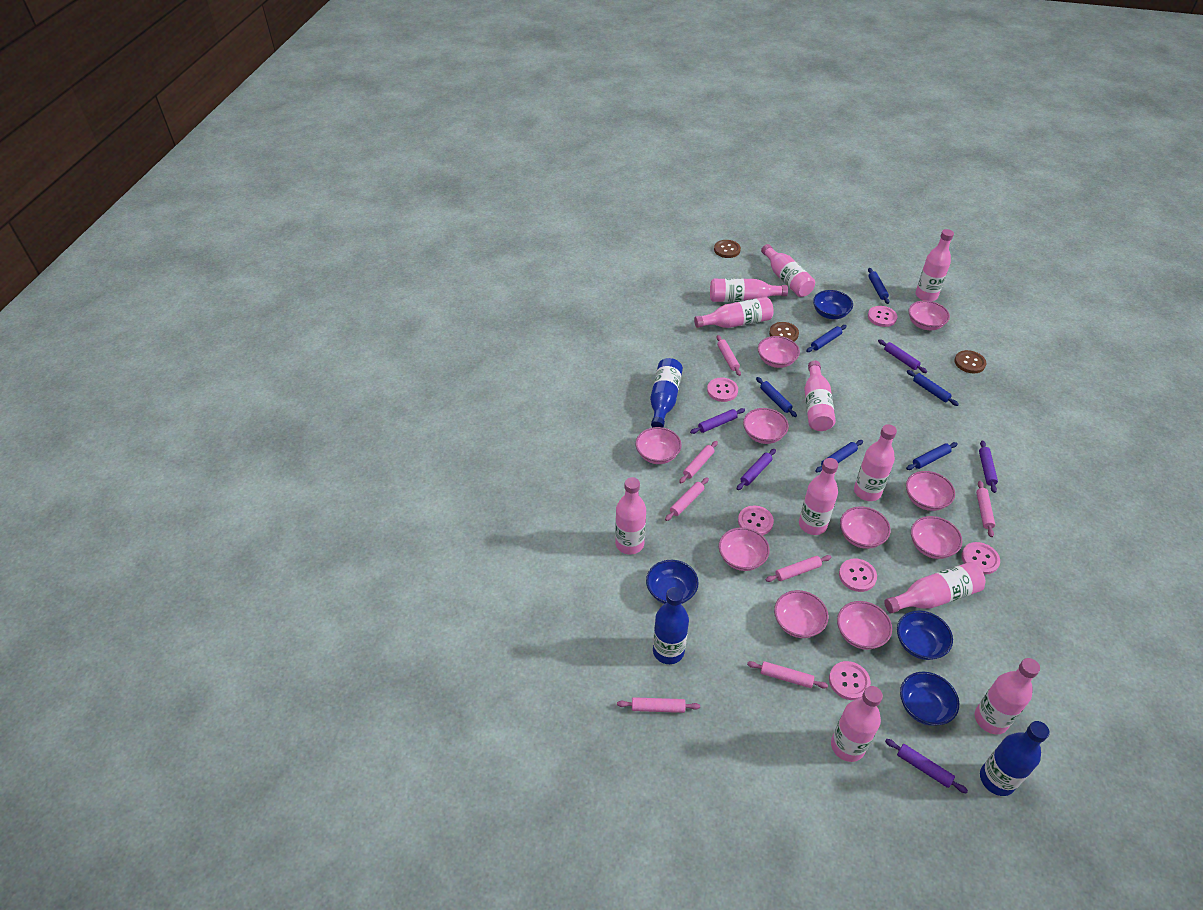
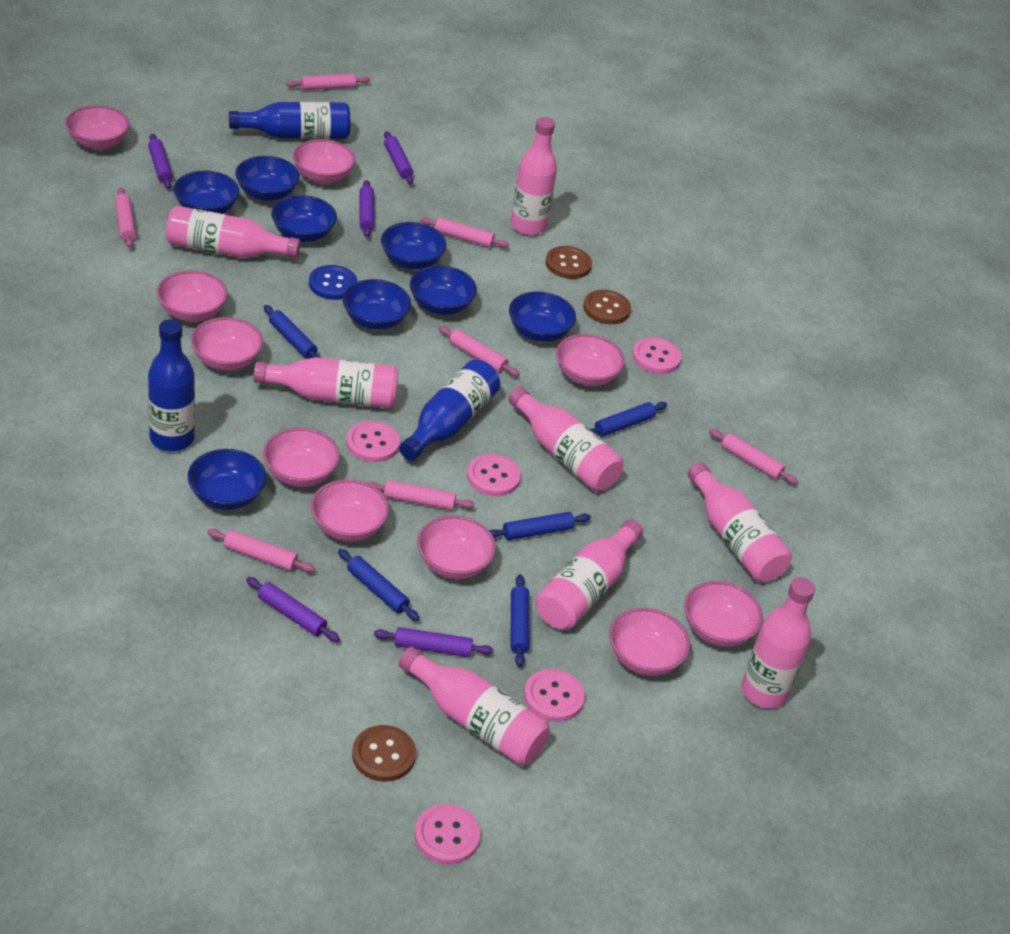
blue bowl: [646,560,699,604] [813,290,853,319] [897,610,953,660] [900,672,959,726] = 4 -> [174,171,239,214] [188,449,267,510] [235,156,300,201] [271,195,337,242] [342,279,411,330] [381,222,446,269] [410,265,477,315] [509,291,576,342] = 8
blue button: none = 0 -> [309,265,357,300] = 1
blue rolling pin: [756,377,797,417] [806,325,847,352] [815,440,863,472] [868,268,889,304] [906,442,958,470] [907,370,959,406] = 6 -> [264,305,322,359] [338,549,420,621] [490,512,591,540] [510,574,529,667] [590,402,667,437] = 5
pink bottle: [615,477,646,555] [694,297,774,328] [710,278,788,302] [761,244,815,297] [799,458,838,535] [804,360,836,431] [831,686,883,762] [854,424,897,501] [884,562,985,613] [915,229,954,301] [975,658,1040,734] = 11 -> [166,206,300,258] [254,357,398,408] [399,647,550,766] [509,387,623,491] [511,117,557,236] [536,519,643,630] [688,462,792,582] [741,577,815,709] = 8
pink button: [707,377,738,402] [738,506,774,535] [829,661,871,700] [839,559,877,592] [868,306,897,327] [961,542,1000,575] = 6 -> [346,421,400,462] [414,804,481,865] [467,454,521,496] [524,669,585,722] [632,337,681,374] = 5

